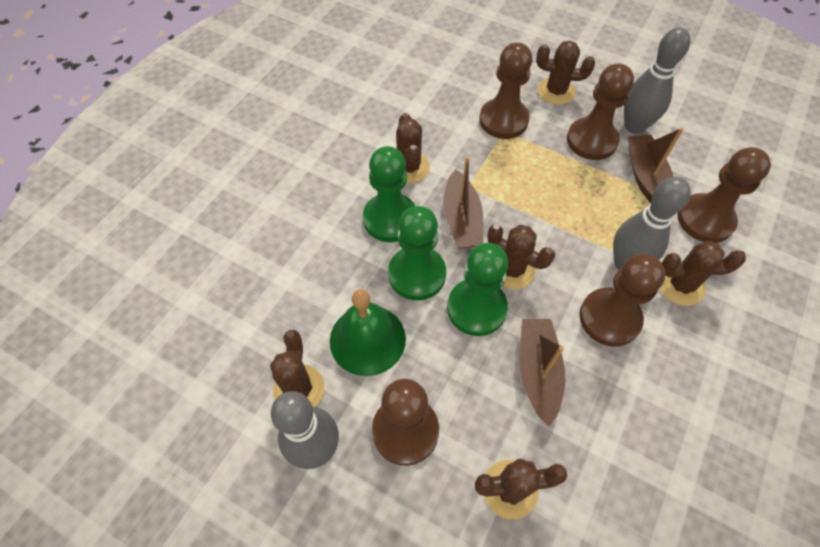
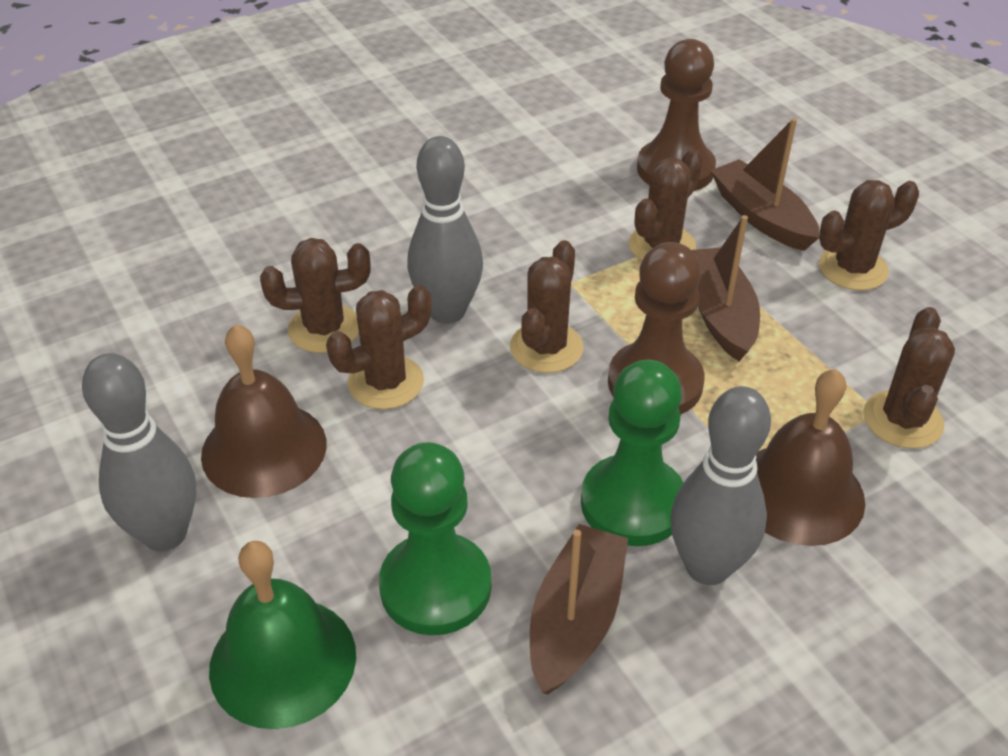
brown bell: none = 0 -> [201,324,326,498] [756,369,865,546] = 2
brown pawn: [372,379,439,466] [479,42,533,139] [567,63,634,160] [579,254,666,347] [677,147,771,243] = 5 -> [608,242,705,415] [637,39,716,191] = 2
green pawn: [363,146,415,242] [388,206,446,300] [447,243,508,336] = 3 -> [379,442,491,635] [581,360,683,546] = 2

